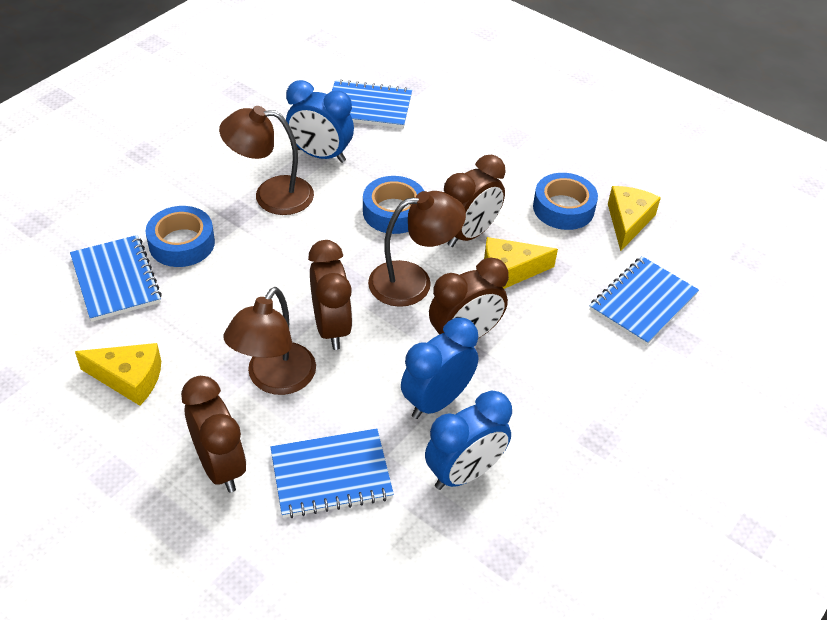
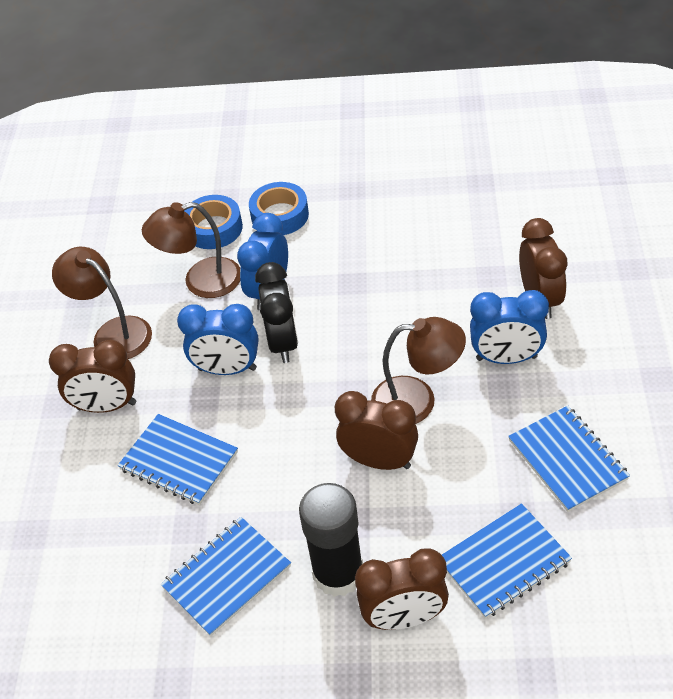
black clock: none = 0 -> [255,262,298,363] = 1
black glue stick: none = 0 -> [299,483,363,597] = 1
blue tape: [146,206,215,267] [363,176,424,234] [533,173,598,230] = 3 -> [185,195,243,249] [249,182,309,235] = 2
yellow cheese: [75,343,161,406] [484,237,558,289] [608,186,661,251] = 3 -> none = 0

